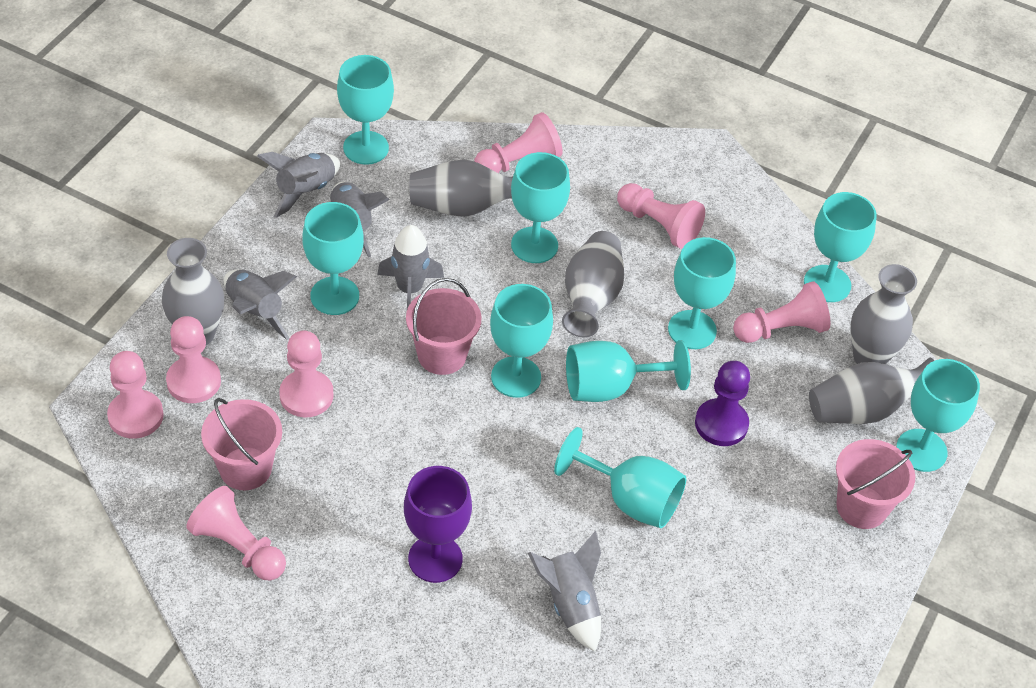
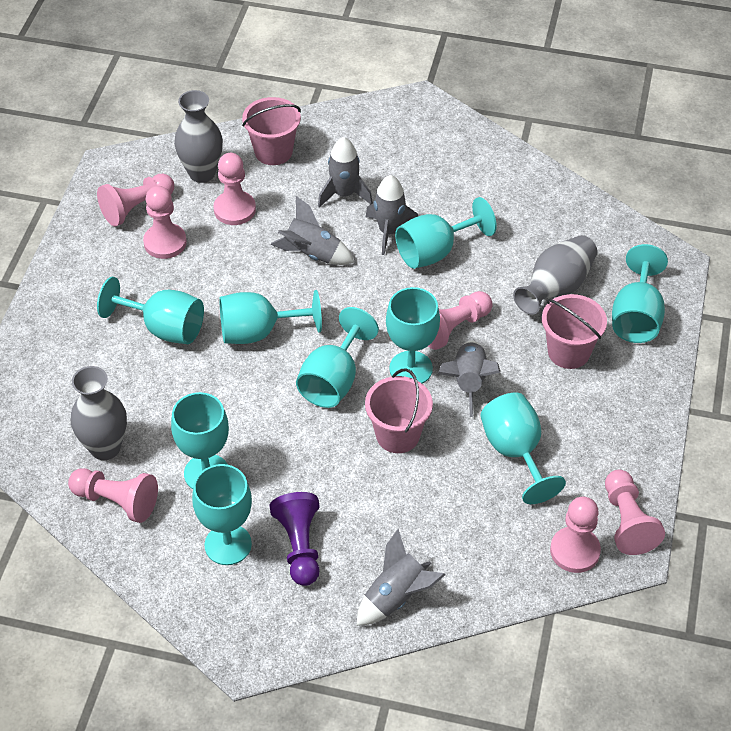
grey vase: [162,238,224,345] [409,159,513,217] [562,231,624,338] [809,358,934,424] [850,264,917,364] = 5 -> [71,366,127,460] [174,90,223,183] [513,235,597,315] = 3
purple goblet: [404,466,472,583] = 1 -> none = 0

